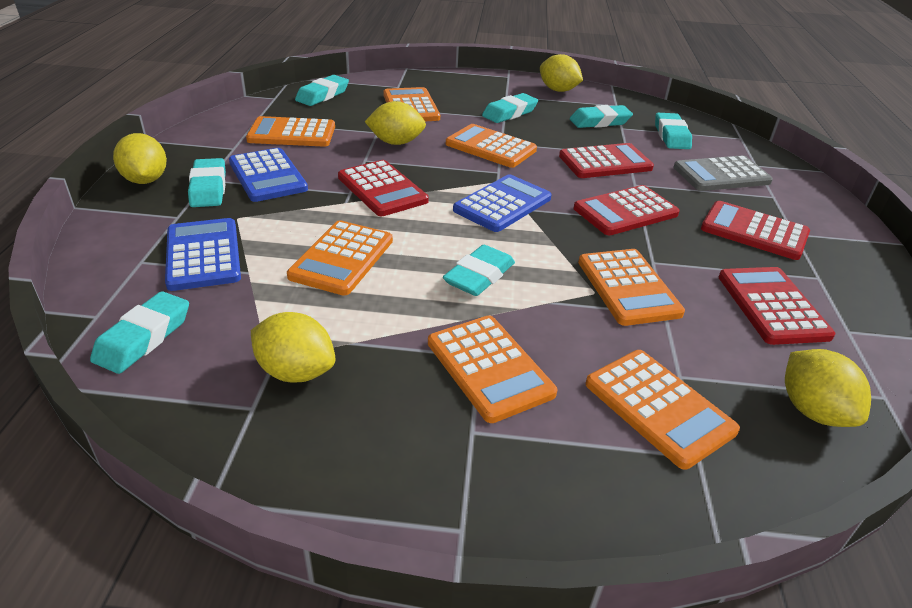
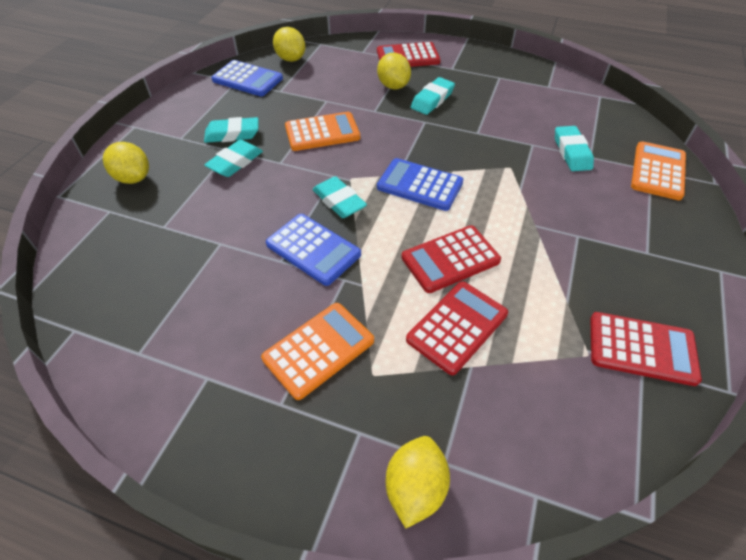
grey calculator: [673,155,773,191] = 1 -> none = 0
orange calculator: [246,116,335,147] [287,220,393,295] [383,87,440,121] [428,315,557,423] [446,124,537,168] [578,249,685,326] [585,350,740,470] = 7 -> [261,303,374,400] [285,112,360,151] [631,141,686,200] = 3
red calculator: [338,160,429,216] [559,143,654,178] [574,185,680,236] [701,201,810,260] [718,267,835,345] = 5 -> [377,42,441,67] [401,225,501,293] [406,281,508,375] [590,312,702,386] = 4
turquoise eraser: [90,291,189,374] [188,158,226,207] [295,75,349,106] [443,245,515,296] [482,93,538,123] [570,105,633,128] [655,113,692,149] = 7 -> [204,117,259,143] [204,140,263,177] [313,176,367,218] [411,77,455,115] [555,126,594,171] = 5
yellow lemon: [113,133,167,184] [251,312,336,382] [365,101,426,145] [540,54,583,92] [785,349,871,427] = 5 -> [103,142,149,184] [273,27,305,62] [377,53,411,90] [386,436,450,528] = 4

